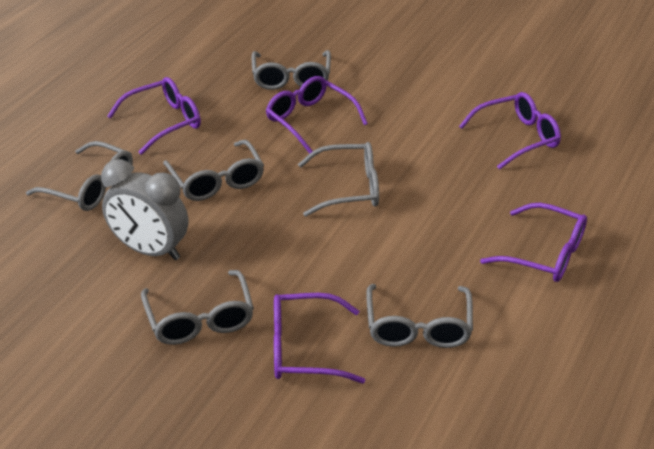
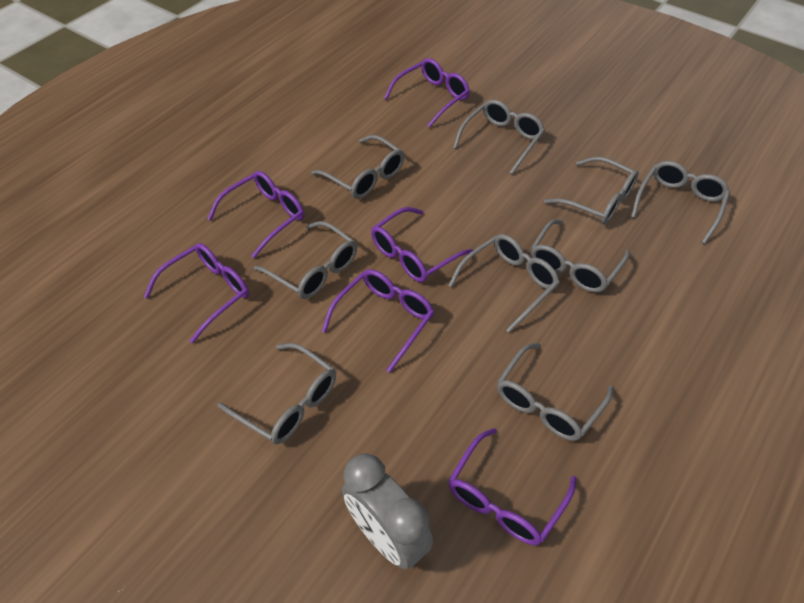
grey glasses: [26,141,133,211] [141,270,254,345] [163,140,264,201] [252,50,331,90] [298,142,379,217] [366,284,473,348] = 6 -> [218,343,336,444] [254,221,357,299] [311,135,405,199] [449,234,560,333] [453,100,545,175] [497,343,614,441] [531,219,630,293] [544,157,639,224] [631,161,730,244] = 9
purple glasses: [107,77,201,155] [266,76,368,154] [274,293,365,384] [459,92,561,170] [480,203,587,282] = 5 -> [144,243,249,344] [207,171,304,258] [322,269,434,373] [371,207,473,282] [384,58,470,128] [448,428,577,545] = 6

